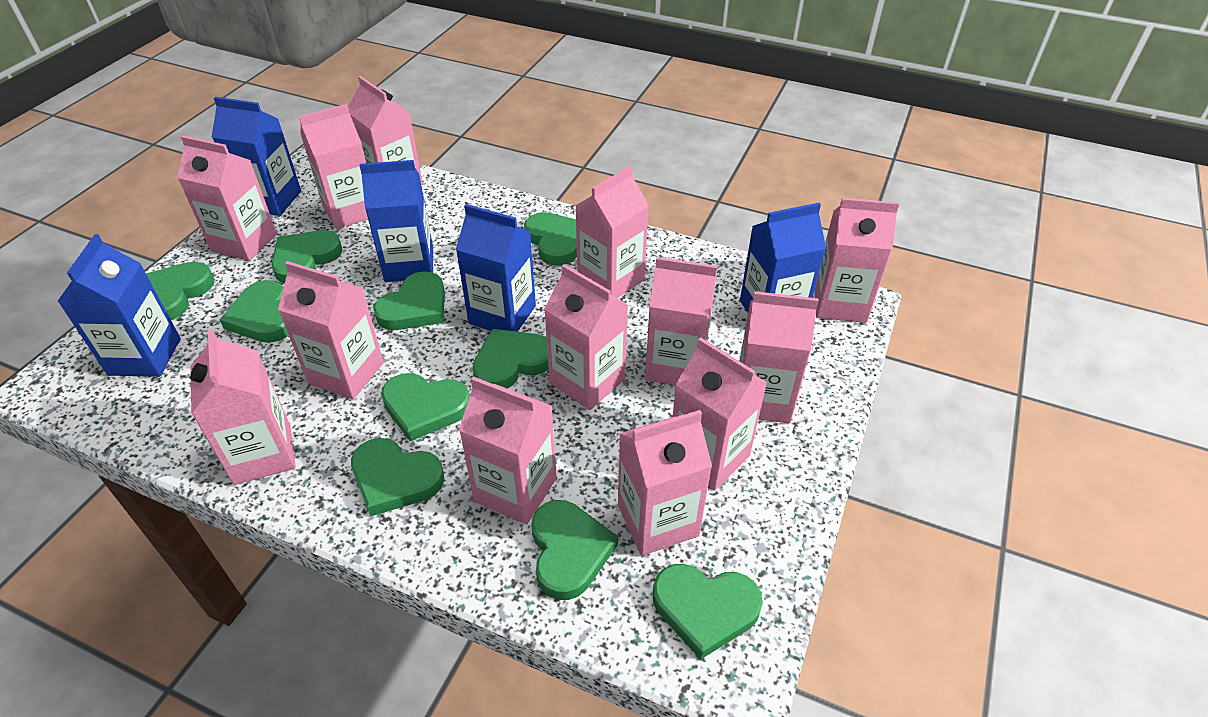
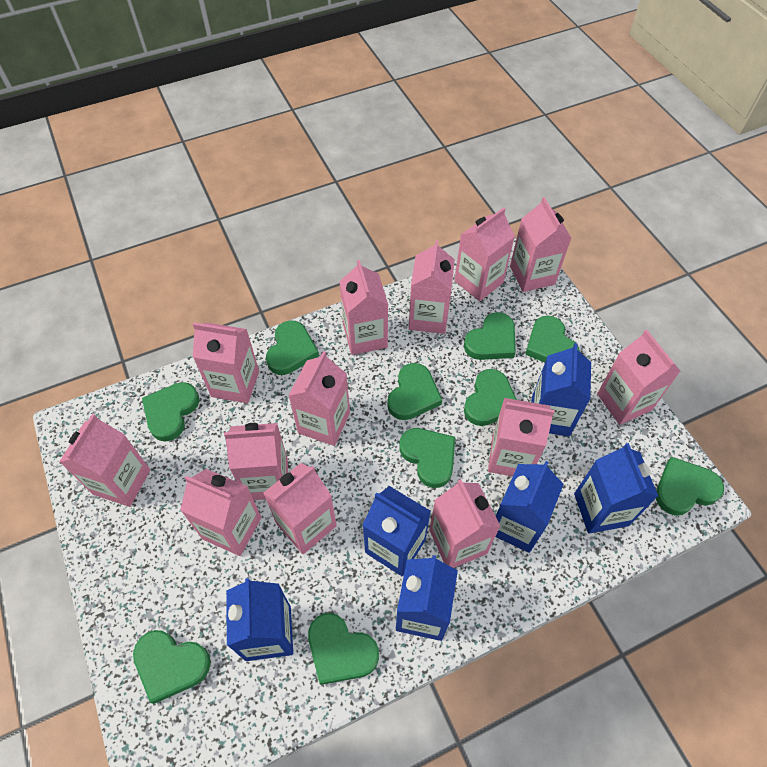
blue carton: [58,234,181,377] [212,97,301,216] [359,160,433,282] [456,204,536,332] [740,203,826,313] = 5 -> [226,578,293,661] [363,486,431,576] [396,555,458,641] [495,461,564,553] [532,343,591,436] [574,443,658,534] = 6

